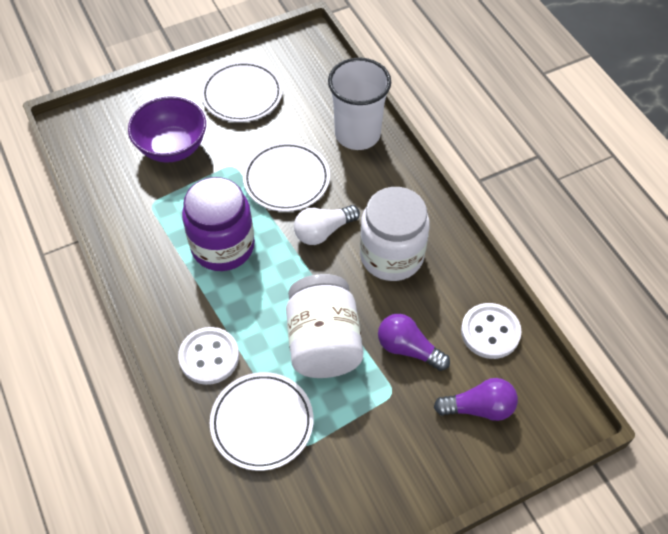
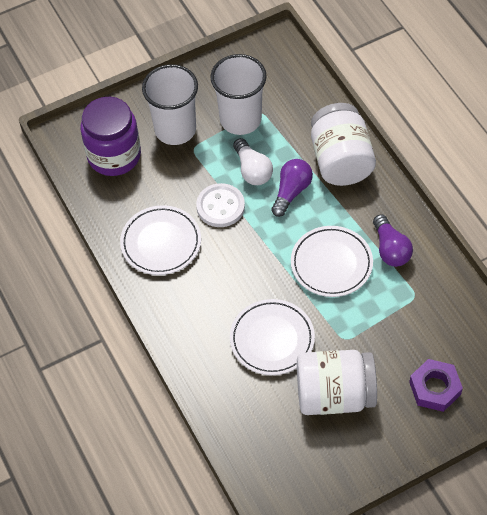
purple bowl: [128,96,206,163] = 1 -> none = 0
purple nut: none = 0 -> [409,359,463,412] = 1
white button: [178,327,239,385] [461,303,521,359] = 2 -> [196,183,245,227] = 1
white cup: [328,58,391,150] = 1 -> [142,64,198,145] [210,54,267,135] = 2

